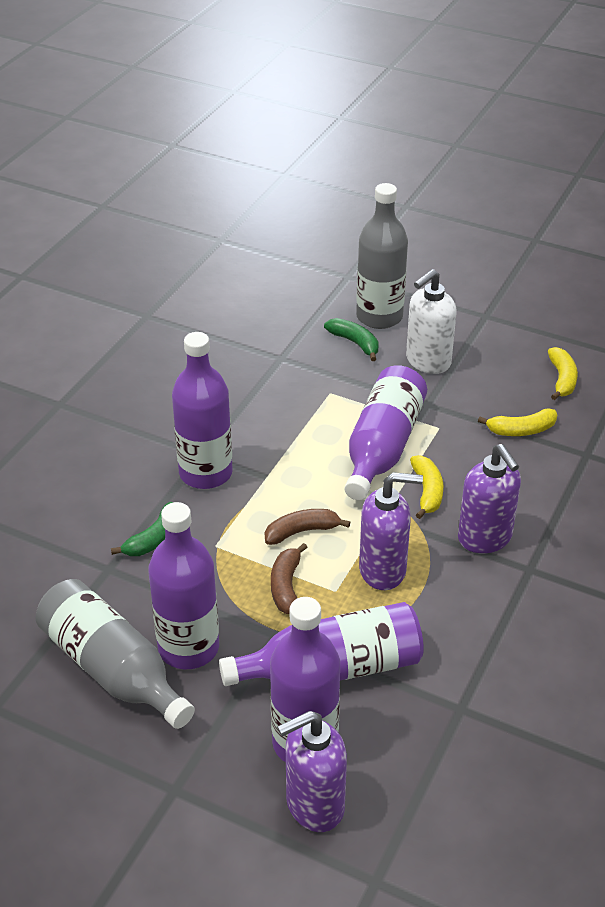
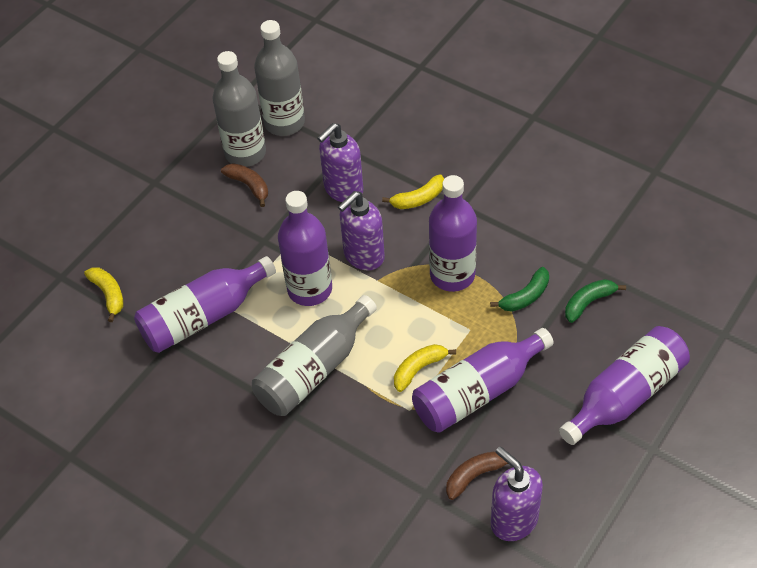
grey bottle: [36,579,195,729] [356,183,408,329] = 2 -> [212,51,266,167] [252,295,377,416] [254,20,305,136] = 3
white soap dispenser: [406,269,457,374] = 1 -> none = 0

